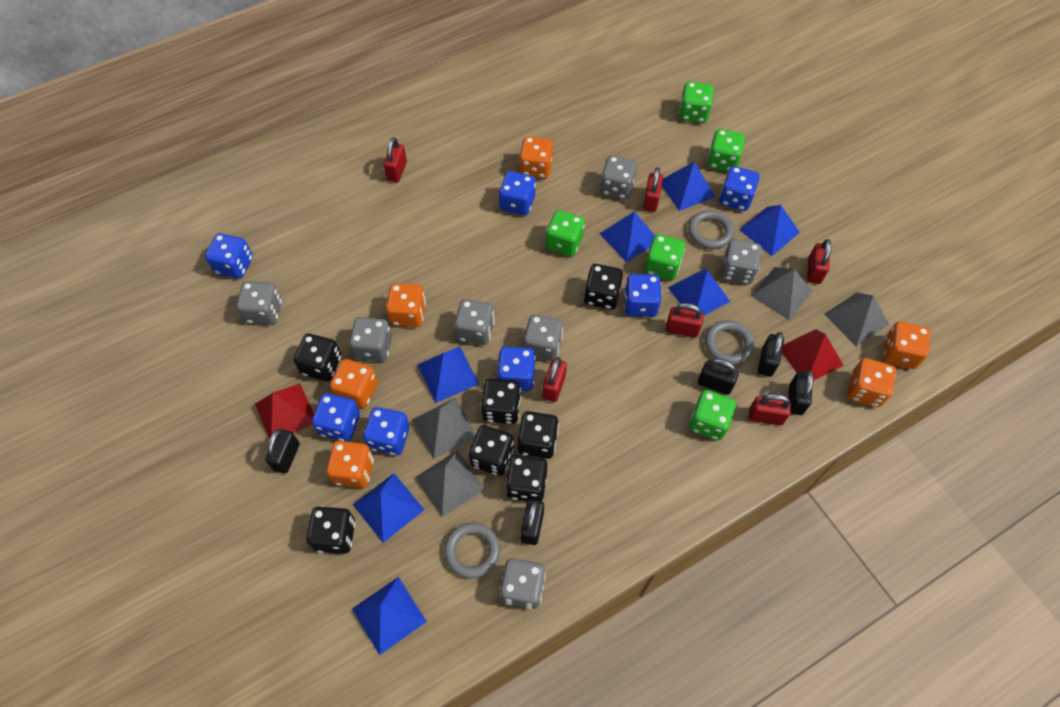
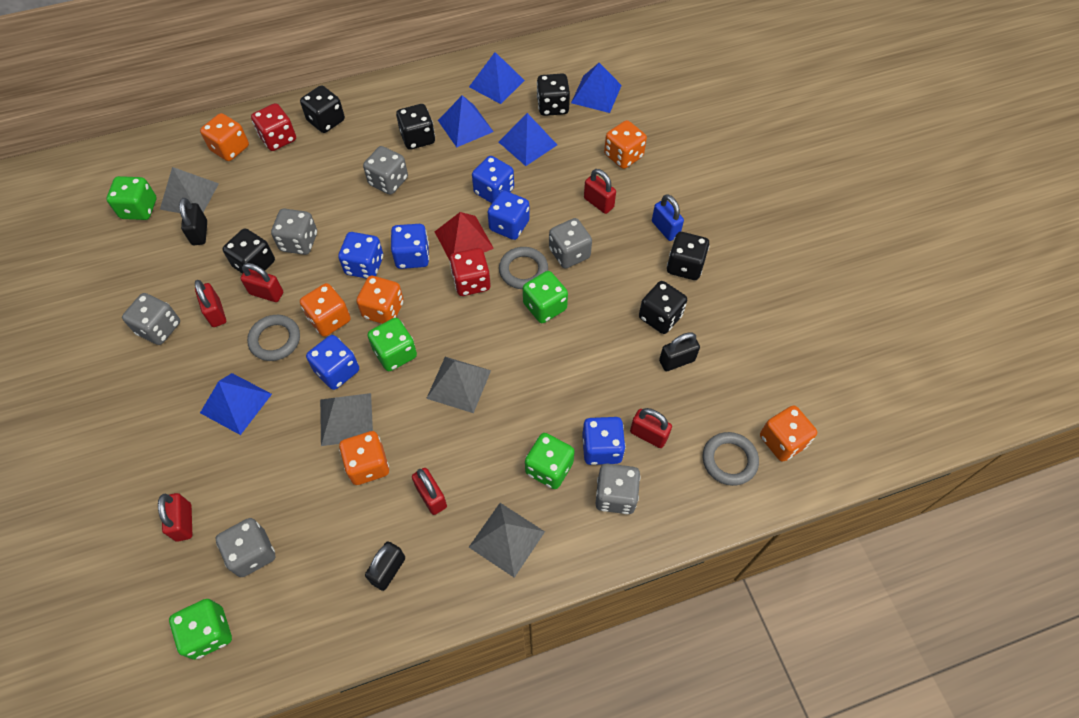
black dice: [294,334,341,381] [306,507,355,554] [469,425,514,476] [481,378,521,424] [506,455,547,501] [518,411,559,459] [584,264,623,310] = 7 -> [223,228,275,274] [300,85,345,133] [396,104,435,150] [537,74,570,116] [639,281,687,334] [667,232,709,280] = 6
black padlock: [265,429,300,474] [521,500,544,545] [698,359,739,395] [758,332,784,377] [789,370,813,415] = 5 -> [179,198,207,245] [365,542,405,591] [659,332,700,371] = 3
blue dice: [205,233,253,279] [312,393,360,442] [363,407,410,455] [497,346,535,391] [499,171,536,216] [624,274,661,317] [719,166,760,211] = 7 -> [306,335,359,390] [338,232,383,279] [391,224,429,269] [472,156,514,203] [488,190,530,240] [582,417,626,465] = 6
blue padlock: none = 0 -> [652,194,684,241] = 1
blue pyramid: [352,577,427,655] [353,473,424,543] [418,347,479,403] [600,211,655,262] [662,162,715,211] [668,269,730,315] [739,205,800,256] = 7 -> [200,373,272,435] [438,95,494,148] [469,52,525,104] [499,113,557,166] [571,63,622,113] = 5
grey dice: [237,281,282,325] [349,317,392,362] [454,299,495,345] [500,558,546,609] [524,314,563,361] [600,155,637,199] [721,239,762,284] = 7 -> [122,293,180,345] [216,518,275,577] [271,209,317,255] [363,146,408,195] [549,218,592,268] [595,464,640,514] = 6
red dice: none = 0 -> [251,103,296,151] [449,248,491,296] = 2
red pyramid: [255,383,314,439] [782,329,844,381] = 2 -> [435,212,494,260] = 1

